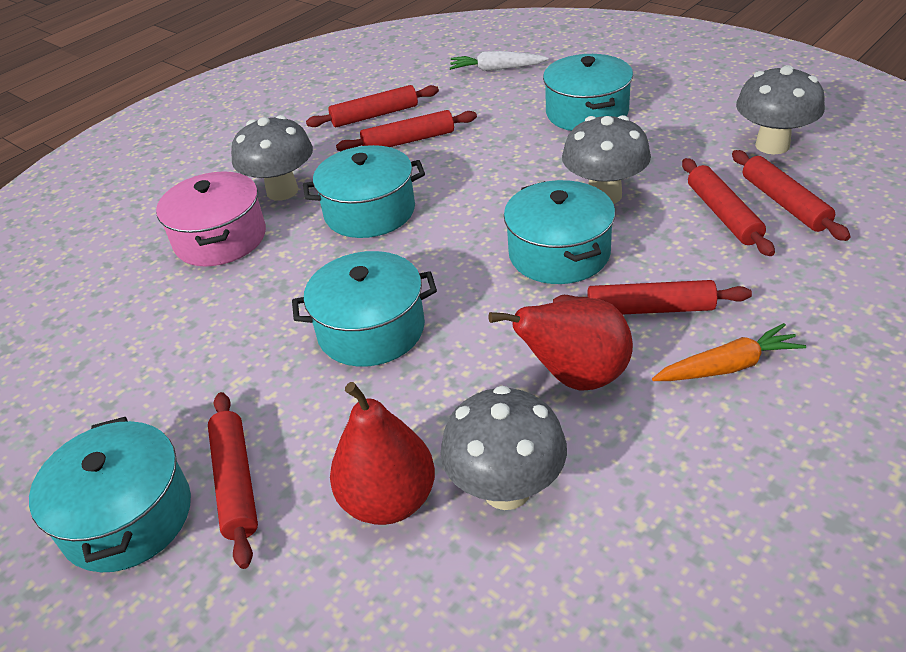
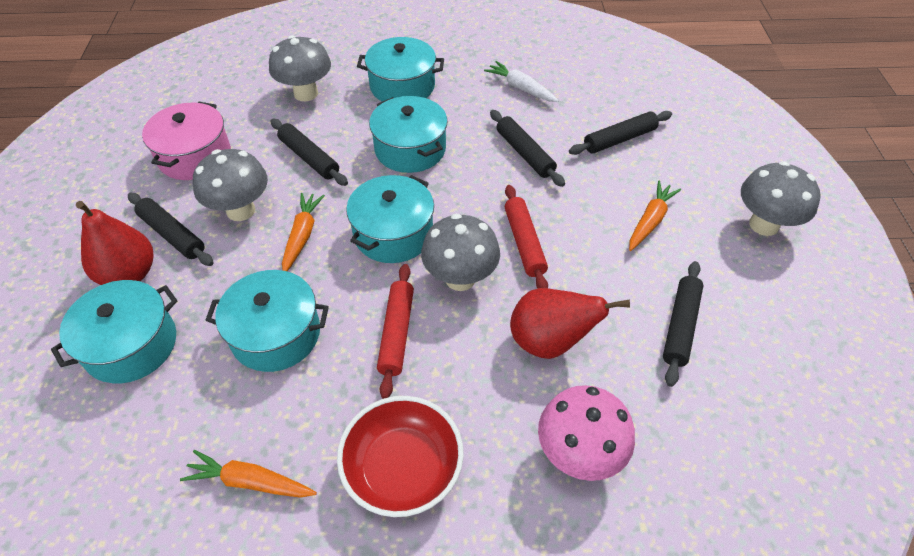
black rolling pin: none = 0 -> [128,193,214,266] [271,119,348,186] [490,110,565,187] [569,111,672,155] [663,261,703,387] = 5
orange carrot: [652,323,806,381] = 1 -> [180,450,317,498] [282,193,325,271] [629,180,681,251] = 3
pink mushroom: none = 0 -> [538,385,635,481] = 1
red bowl: none = 0 -> [337,396,464,517] = 1
red rolling pin: [208,392,258,569] [306,85,439,127] [336,110,477,151] [553,280,752,315] [682,158,775,256] [732,150,851,241] = 6 -> [377,264,414,399] [505,185,548,289] = 2

